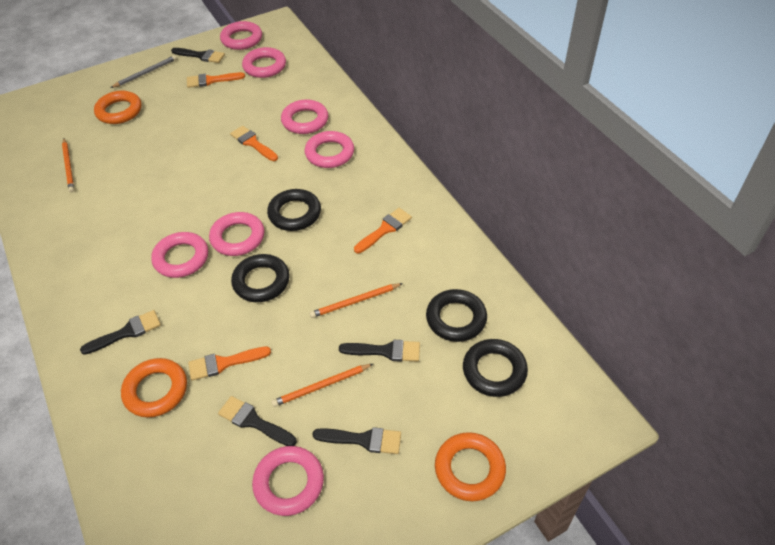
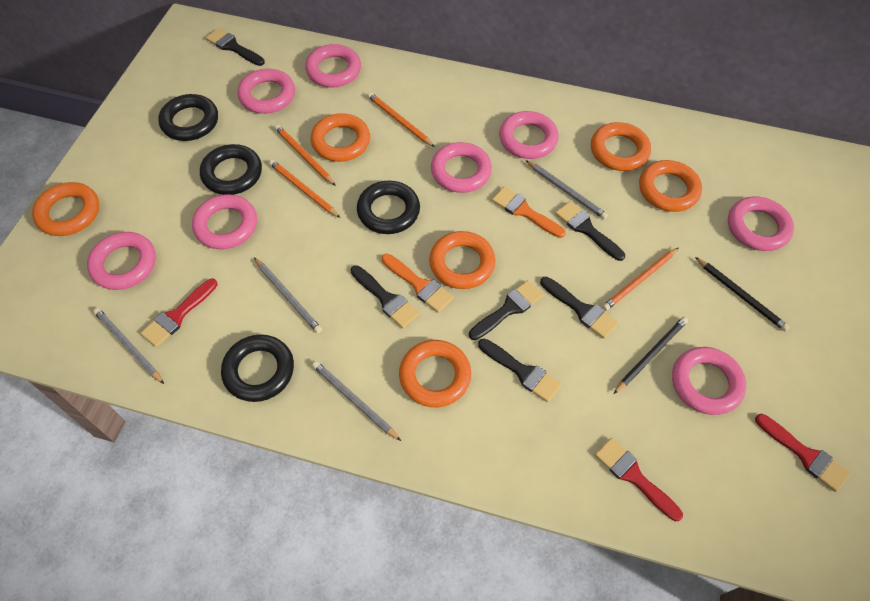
black brush: [80,310,161,355] [171,48,225,63] [218,396,297,446] [312,427,401,454] [339,340,420,362] = 5 -> [206,28,265,66] [350,265,419,328] [469,280,543,340] [478,339,562,402] [540,277,618,339] [555,201,625,261] = 6
black pencil: none = 0 -> [614,317,688,394] [695,257,790,332] = 2
grey pencil: [111,55,177,88] = 1 -> [93,308,164,384] [254,257,322,333] [312,361,401,441] [526,160,608,219] = 4
orange brush: [187,72,245,88] [188,346,271,381] [230,126,278,161] [354,208,412,253] = 4 -> [382,254,454,313] [492,186,566,238] = 2
orange pencil: [62,139,74,192] [271,364,373,407] [310,283,403,318] = 3 -> [269,159,340,218] [275,125,336,186] [367,92,435,147] [602,247,679,311] = 4
orange ring: [94,91,142,124] [121,358,187,418] [435,432,506,501] = 3 -> [32,182,99,236] [310,113,370,162] [399,340,471,407] [429,231,496,289] [591,122,651,171] [639,160,702,212] = 6
pink ring: [151,232,208,278] [209,212,264,256] [220,21,262,50] [242,47,286,78] [252,446,324,516] [281,99,328,134] [305,131,354,168] = 7 -> [87,232,156,290] [192,194,257,249] [237,69,295,114] [305,44,361,88] [431,142,492,193] [499,111,559,159] [672,347,746,415] [728,196,794,251] = 8
red brush: none = 0 -> [140,279,217,347] [595,438,683,521] [755,414,850,492] = 3

